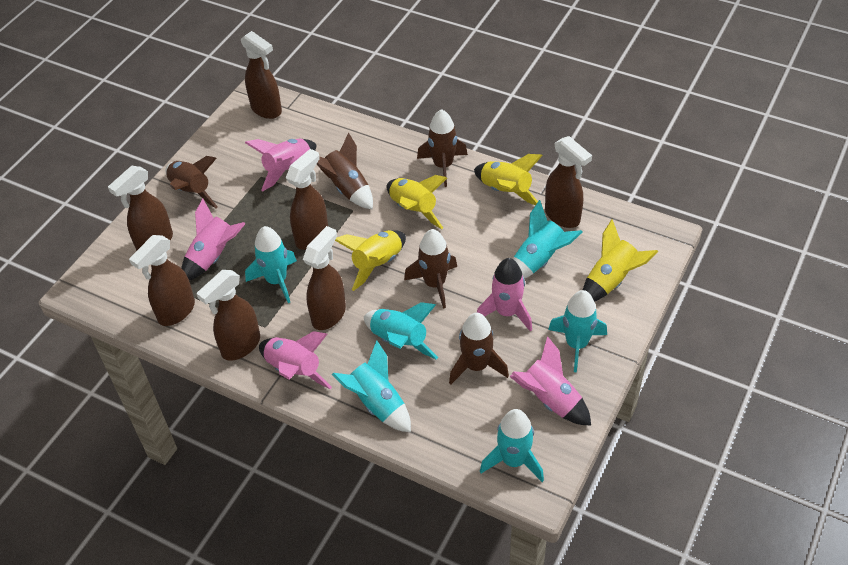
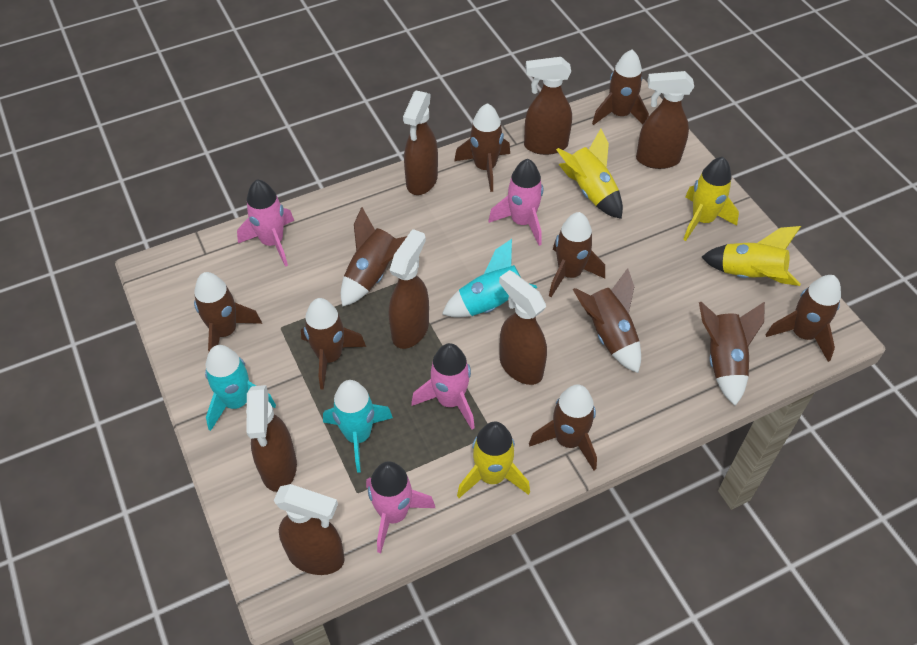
brown rocket: [165,156,218,208] [317,132,373,209] [404,229,457,308] [417,109,468,187] [449,313,509,385] = 5 -> [194,272,262,351] [301,298,366,390] [341,207,407,307] [454,103,510,192] [529,385,597,470] [549,212,605,297] [573,268,641,373] [592,50,649,125] [699,302,765,406] [765,275,841,362] = 10
pink rocket: [181,198,246,281] [245,139,316,191] [259,331,332,389] [477,258,532,332] [510,336,591,426] = 5 -> [237,179,294,267] [366,461,435,553] [411,343,475,430] [488,159,543,246] = 4
turquoise rocket: [245,226,297,303] [332,340,411,432] [364,302,438,360] [480,409,544,482] [513,200,582,279] [548,290,607,372] = 6 -> [205,345,276,431] [323,380,393,473] [442,239,537,317] = 3

